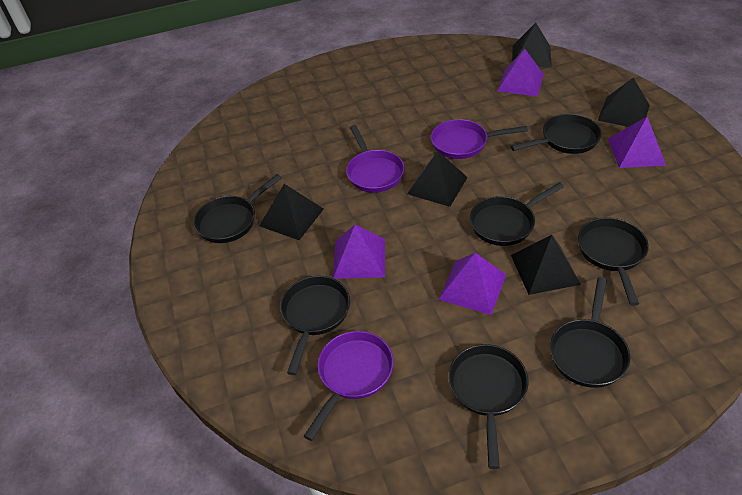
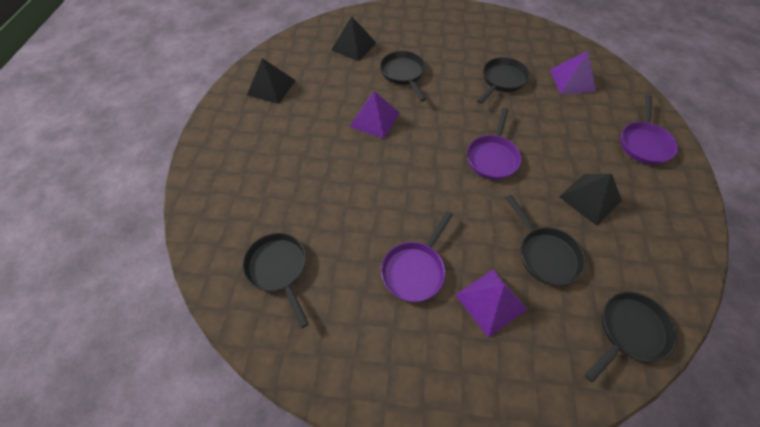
black pan: [194,174,282,243] [280,276,350,375] [448,344,528,469] [470,182,564,246] [510,114,602,154] [550,277,630,388] [578,218,649,306] = 7 -> [243,233,309,328] [380,51,426,102] [477,57,530,104] [506,195,586,285] [585,292,677,383] = 5
black pyramid: [259,184,324,240] [407,151,468,207] [511,235,581,295] [512,23,552,67] [598,78,650,127] = 5 -> [247,58,296,104] [331,16,376,61] [559,173,622,226] = 3
purple pyramid: [333,224,385,279] [438,253,506,315] [497,49,544,97] [608,117,666,168] = 4 -> [350,91,400,139] [455,269,527,338] [550,51,596,94] = 3

